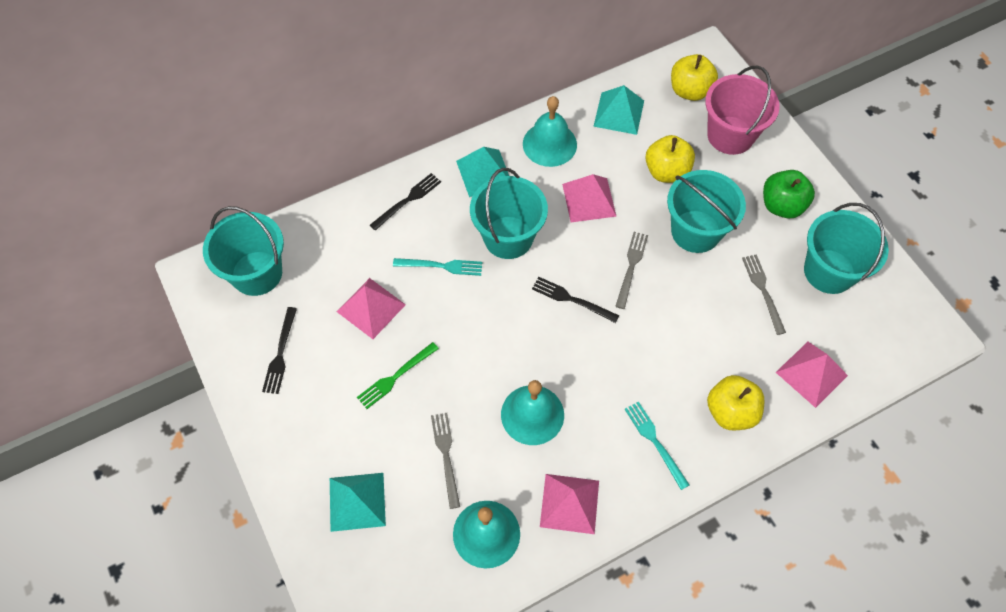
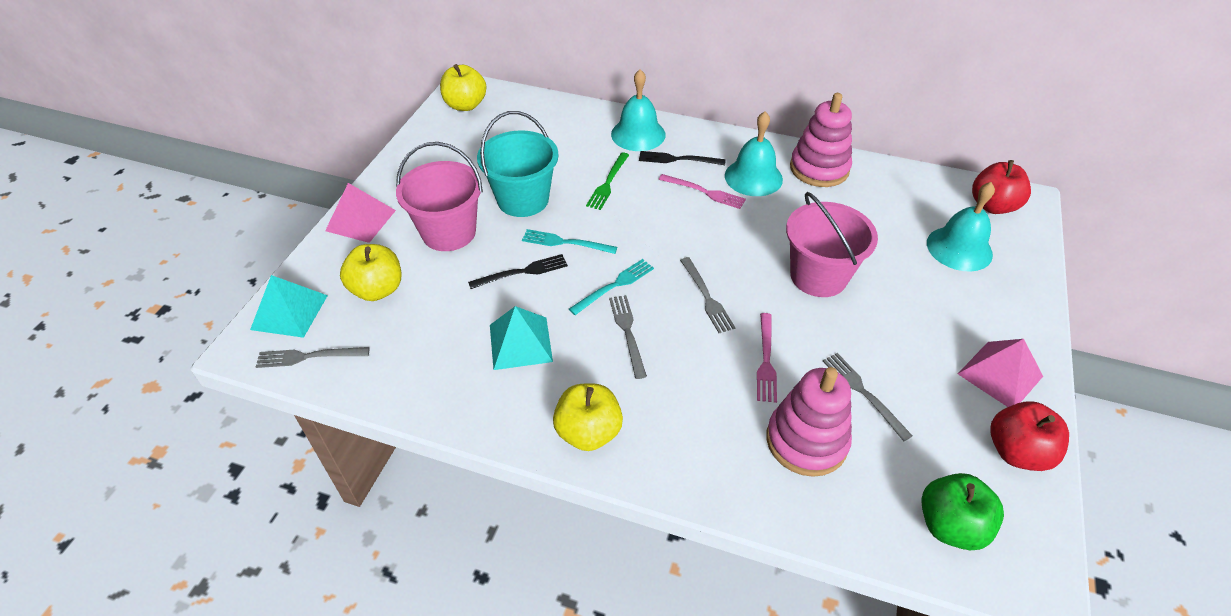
black fork: [262,307,297,394] [370,173,441,231] [532,277,619,323] = 3 -> [468,254,568,289] [639,151,726,165] = 2
grey fork: [431,413,460,509] [615,232,648,309] [742,254,786,335] = 3 -> [256,347,370,368] [609,295,647,379] [680,257,735,333] [823,353,912,441] = 4
pink bucket: [705,65,780,155] = 1 -> [396,142,483,251] [786,192,878,297] = 2
pink fork: none = 0 -> [659,174,746,209] [757,313,777,403] = 2
pink pyramid: [337,278,406,339] [540,474,599,534] [562,174,617,222] [776,342,848,408] = 4 -> [325,183,396,243] [958,339,1043,407] = 2
pink stacking toy: none = 0 -> [766,367,852,477] [790,93,852,187] = 2
red apple: none = 0 -> [972,160,1031,214] [990,401,1069,471] = 2
turquoise bucket: [203,206,284,296] [470,168,548,259] [667,170,746,253] [804,203,889,294] = 4 -> [477,111,559,217] = 1
turquoise pyramid: [330,473,386,532] [456,147,509,197] [593,85,644,135] = 3 -> [250,275,328,338] [490,306,553,370] = 2

